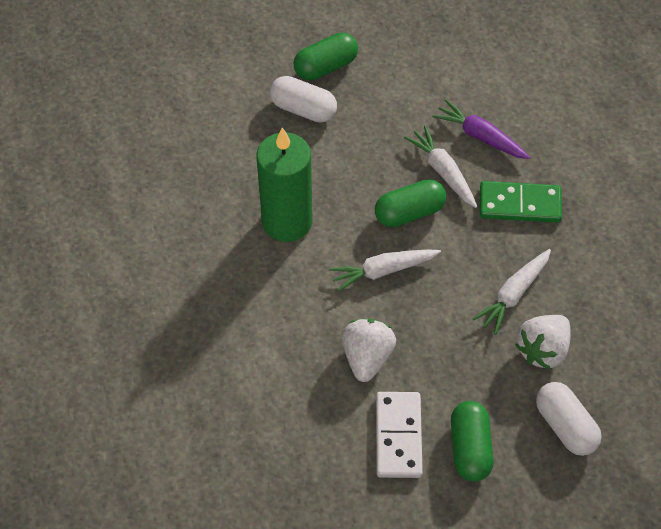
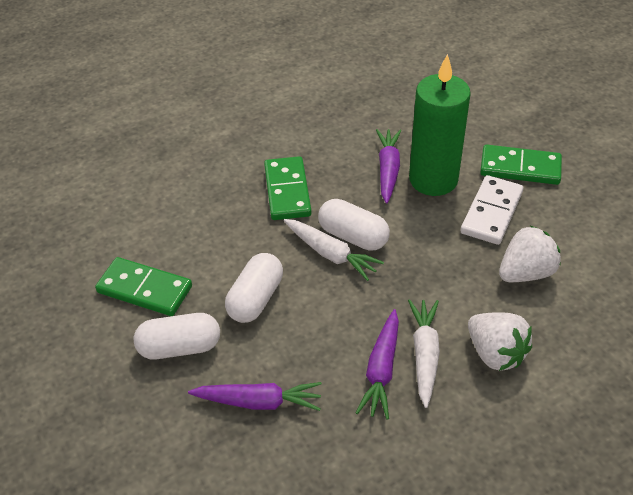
green capsule: [294,33,358,80] [375,179,446,227] [451,401,494,482] = 3 -> none = 0
green domino: [480,181,562,223] = 1 -> [95,257,192,316] [264,156,312,220] [480,144,562,185] = 3
purple carrot: [432,99,530,159] = 1 -> [188,382,322,411] [356,309,399,419] [376,129,401,204] = 3
white capsule: [270,76,337,123] [536,382,601,456] = 2 -> [134,313,220,359] [225,253,283,323] [318,199,390,251] = 3
white carrot: [329,249,441,292] [404,126,477,208] [472,249,551,335] = 3 -> [284,219,384,281] [408,299,440,408] = 2

